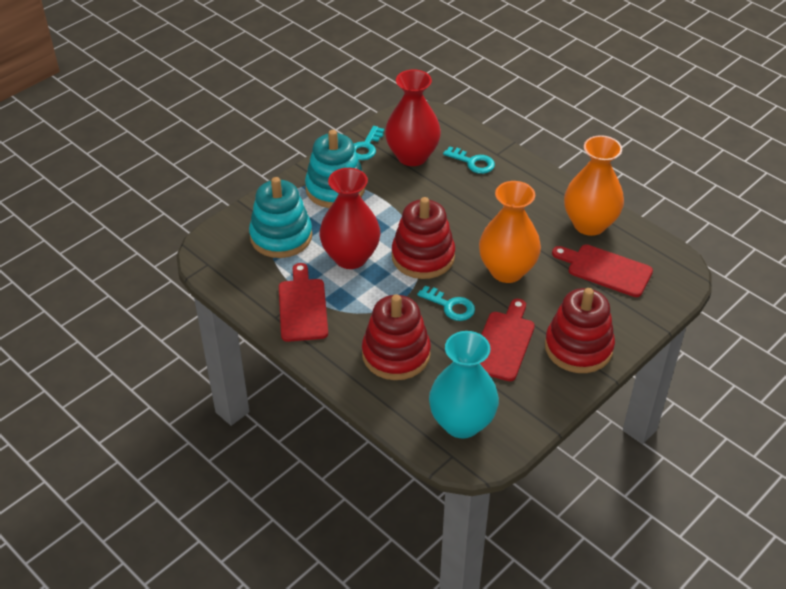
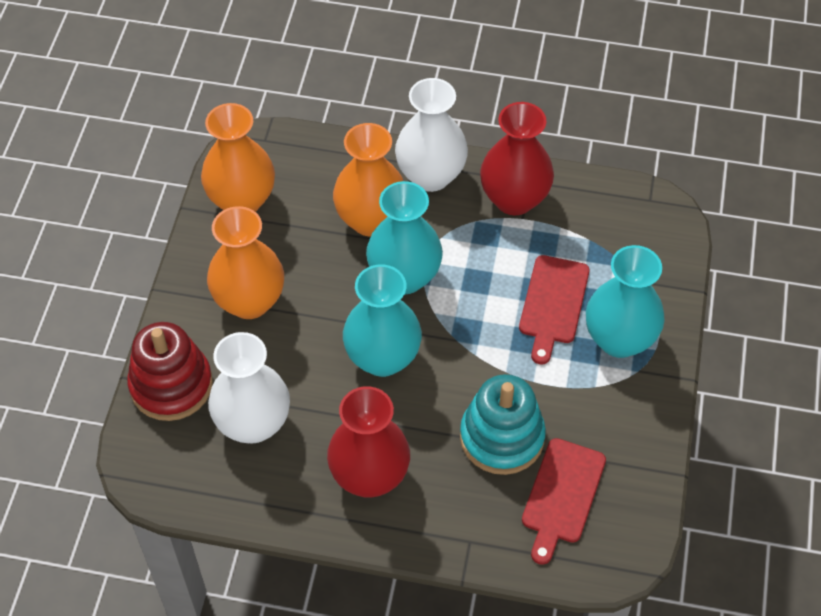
orange vase: [479,181,541,283] [564,135,624,236] = 2 -> [201,103,275,212] [207,206,284,319] [333,123,403,236] = 3
red cutting board: [279,263,328,342] [480,299,535,381] [552,245,653,297] = 3 -> [519,255,590,364] [522,438,606,565] = 2
red stacking toy: [362,294,431,380] [392,197,455,279] [545,288,615,373] = 3 -> [127,322,213,421] = 1
turquoise key: [354,126,384,160] [417,286,475,321] [443,146,495,174] = 3 -> none = 0
turquoise stacking toy: [249,177,312,258] [305,130,365,208] = 2 -> [460,374,546,475] = 1
turquoise vase: [429,331,499,439] = 1 -> [343,264,422,377] [366,181,443,294] [586,245,665,358] = 3
white vase: none = 0 -> [208,332,290,443] [395,78,468,192] = 2

